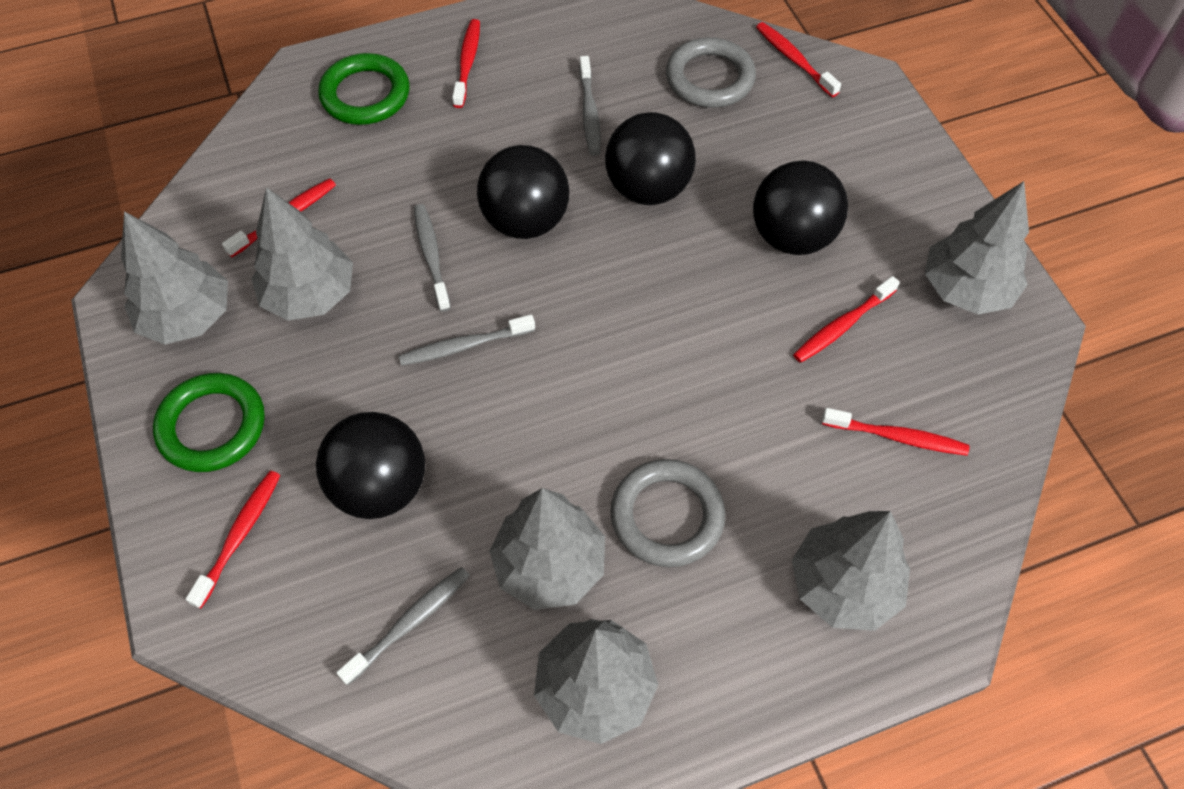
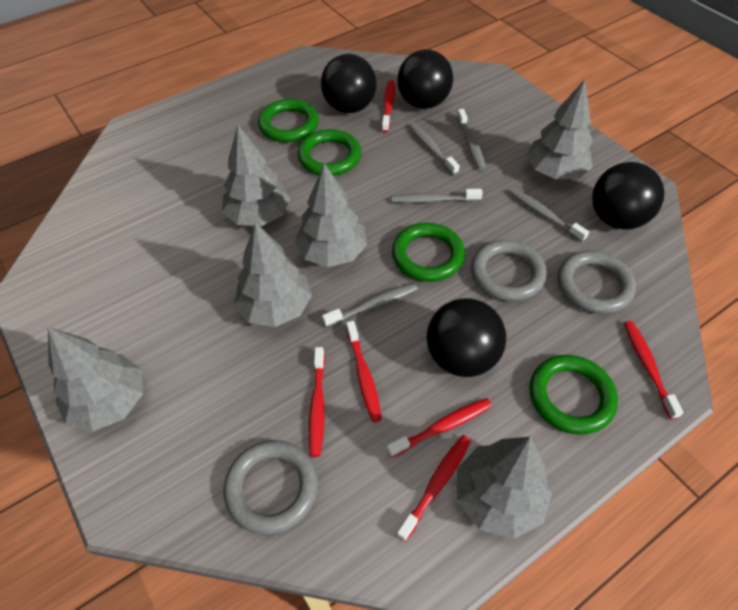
green ring: [153,373,265,472] [318,53,409,125] = 2 -> [258,99,319,142] [298,129,361,176] [392,223,465,282] [529,355,618,435] = 4
grey ring: [610,459,725,567] [666,37,756,108] = 2 -> [224,440,318,534] [471,240,547,301] [557,251,636,314] = 3
grey toothbrush: [336,567,470,685] [399,314,535,366] [414,204,451,312] [579,56,601,156] = 4 -> [322,283,418,327] [392,189,483,203] [409,123,460,175] [457,109,486,170] [509,188,589,242] = 5

